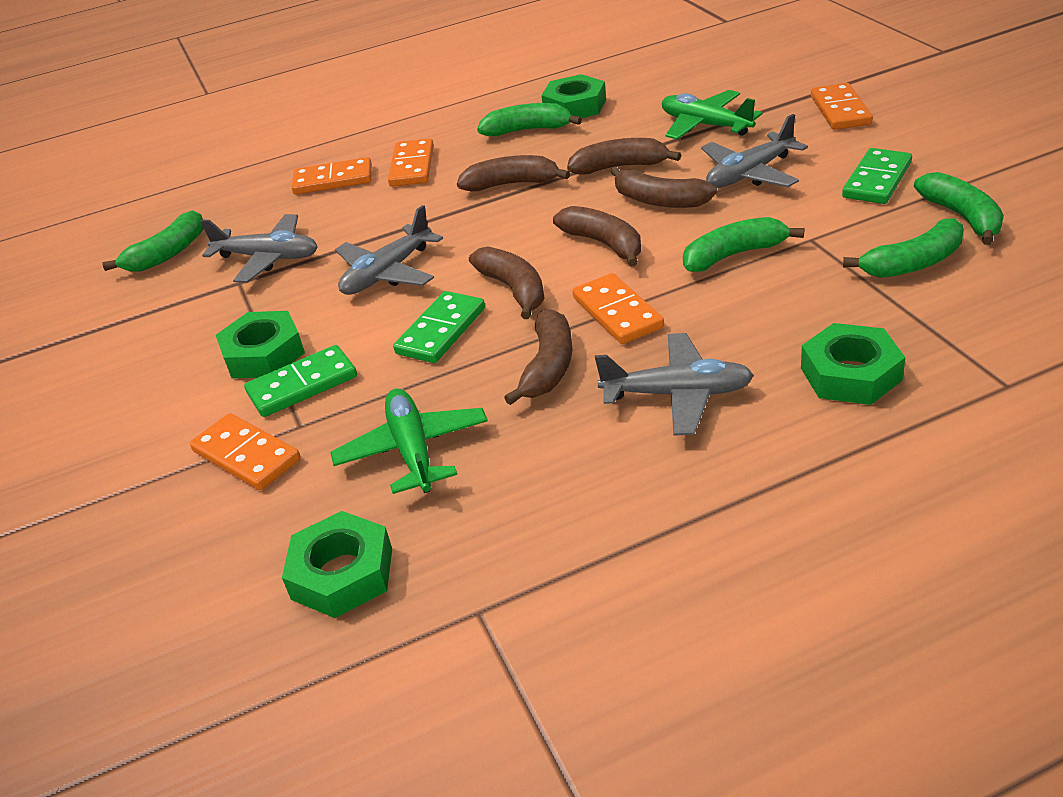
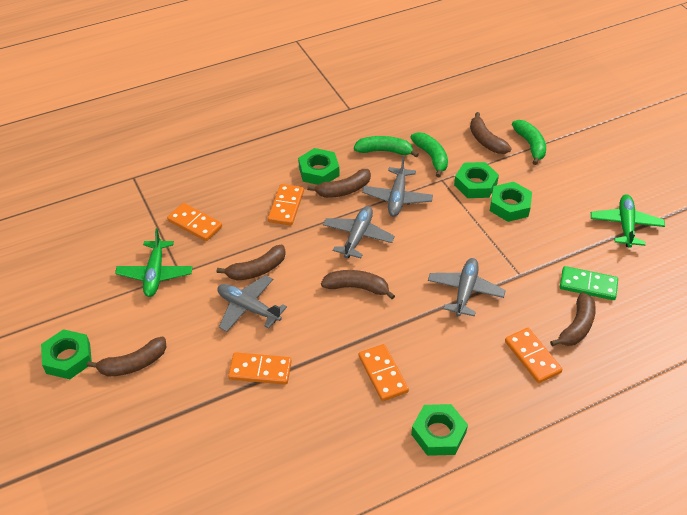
green banana: [102,210,204,272] [477,103,582,136] [683,217,804,272] [843,218,964,278] [914,172,1004,245] = 5 -> [354,136,419,157] [410,132,448,177] [512,120,546,165] = 3
green domino: [244,345,357,417] [393,291,485,363] [842,148,912,204] = 3 -> [560,266,618,300] = 1
green nut: [216,311,305,378] [282,511,392,618] [541,74,606,118] [801,323,905,405] = 4 -> [41,329,92,379] [298,148,339,185] [411,404,468,456] [454,162,499,198] [490,182,532,222] = 5

